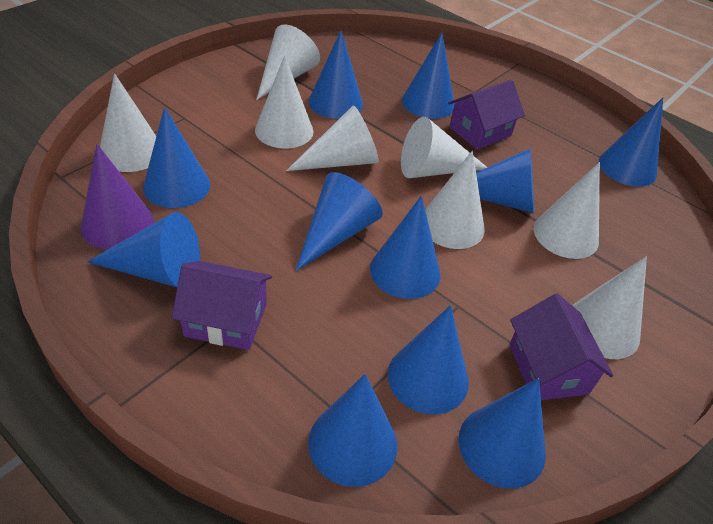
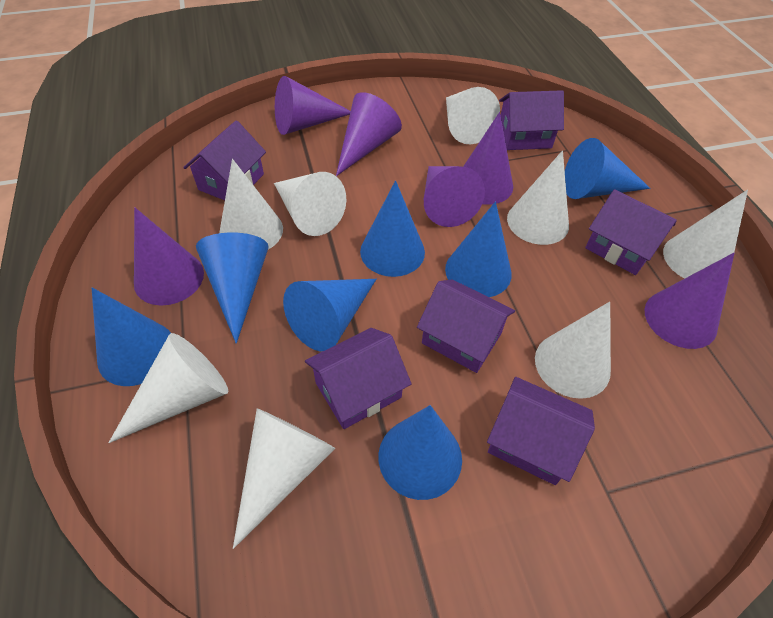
blue cone: [87,212,200,287] [143,107,210,208] [295,172,383,271] [308,374,397,487] [309,31,363,119] [370,196,441,299] [388,305,469,414] [402,32,454,119] [441,149,534,213] [459,378,546,489] [599,98,663,187] = 11 -> [92,288,171,386] [196,232,269,344] [283,279,376,352] [360,181,425,277] [379,405,462,500] [445,201,512,297] [565,138,650,199] = 7
purple cone: [81,144,154,249] = 1 -> [134,207,204,305] [275,76,351,135] [336,92,402,176] [424,166,485,227] [463,112,513,205] [645,253,734,349] = 6
purple house: [171,261,272,350] [448,80,525,150] [509,293,613,400] = 3 -> [183,120,266,200] [305,328,411,429] [417,279,515,373] [487,377,595,485] [499,90,564,150] [585,189,677,275] = 6

